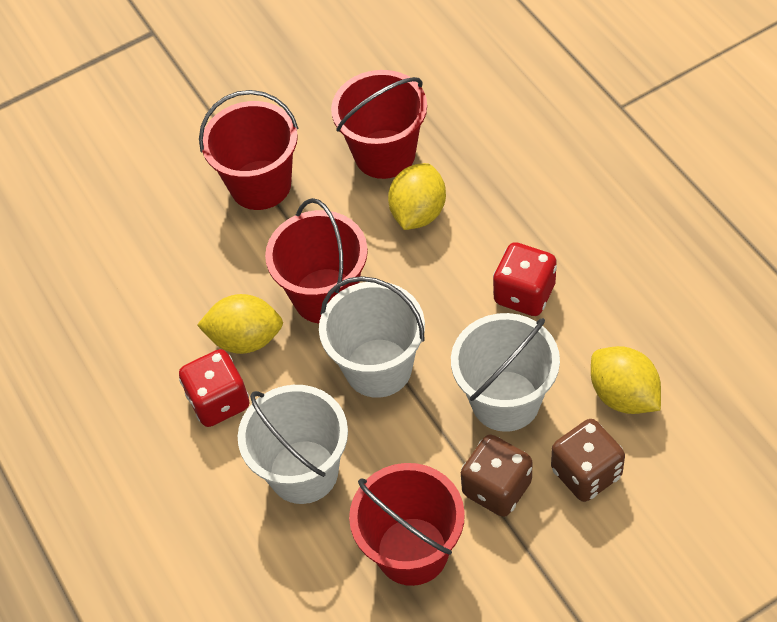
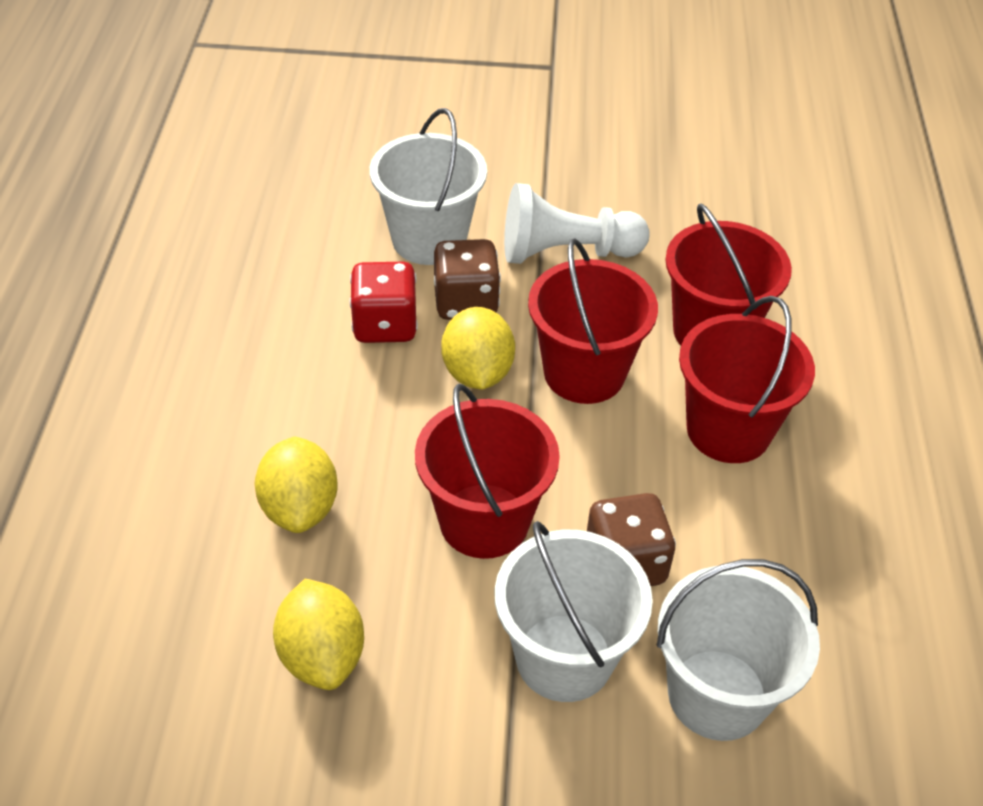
red dice: [179,349,250,427] [493,242,557,316] = 2 -> [349,262,418,343] = 1
white pawn: none = 0 -> [504,183,650,264] = 1

